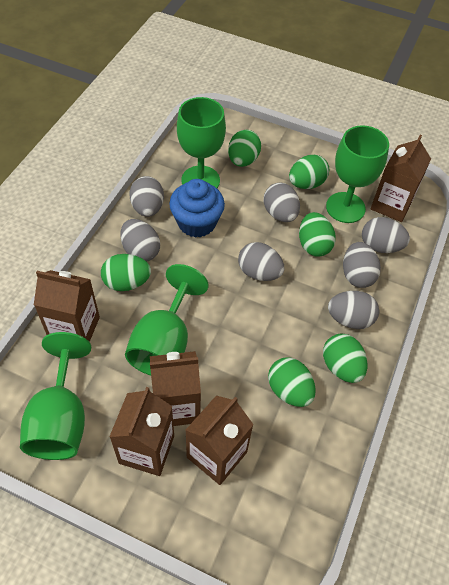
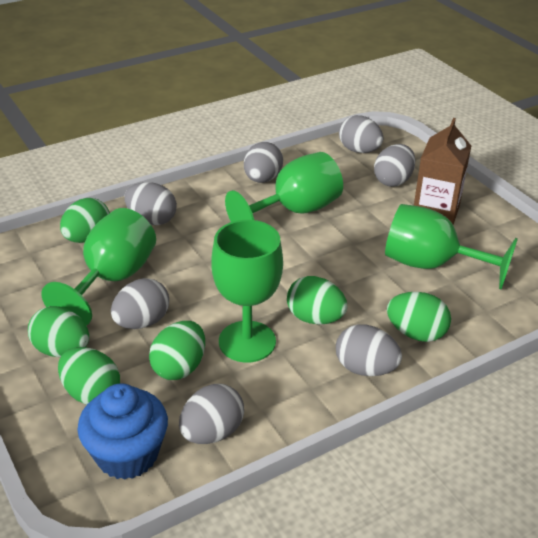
brown carton: [34,270,100,342] [109,387,174,476] [150,351,201,426] [185,396,254,485] [371,135,431,222] = 5 -> [414,118,471,225] = 1

